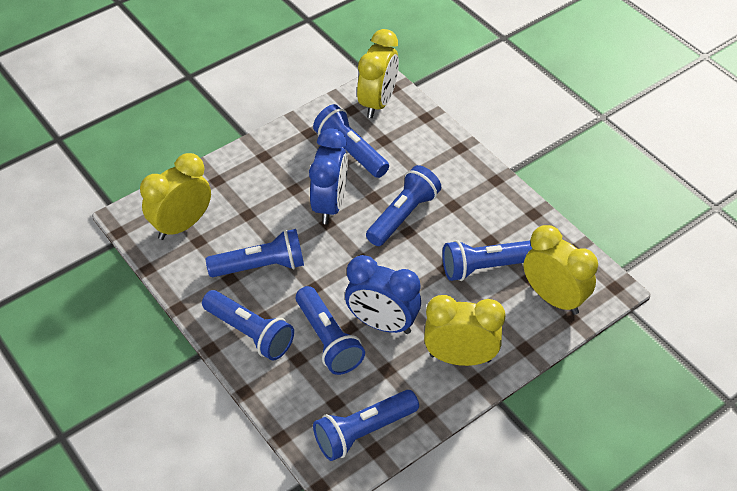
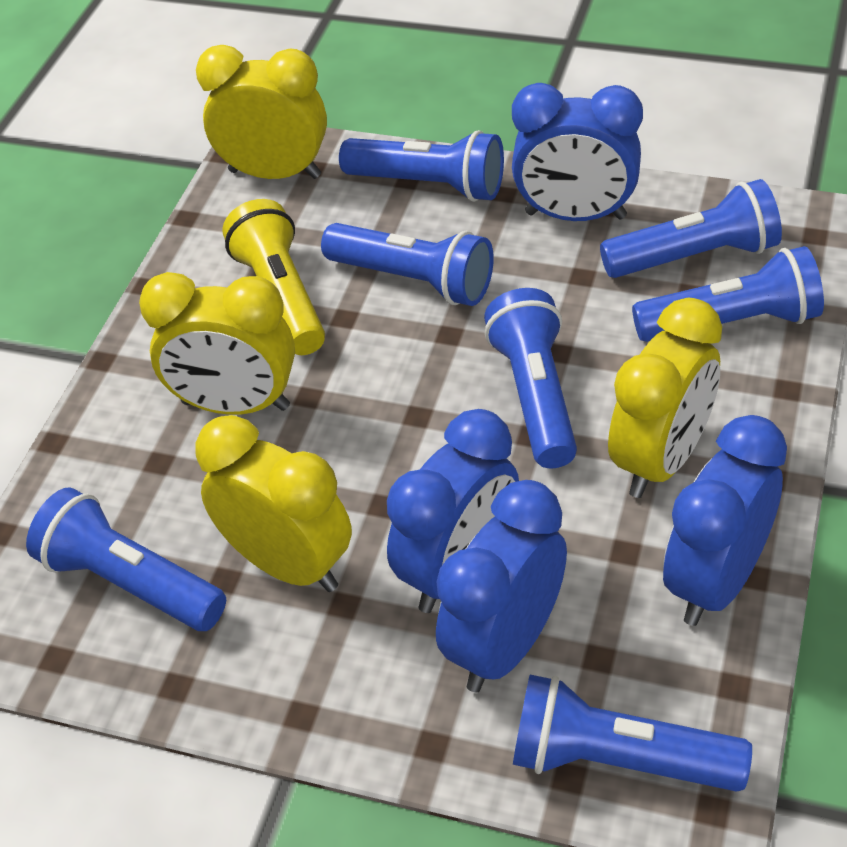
blue clock: [309,128,348,224] [345,255,421,334] = 2 -> [387,409,519,613] [436,480,567,692] [512,83,643,221] [663,415,787,626] = 4
yellow flashlight: none = 0 -> [222,199,325,355] = 1

